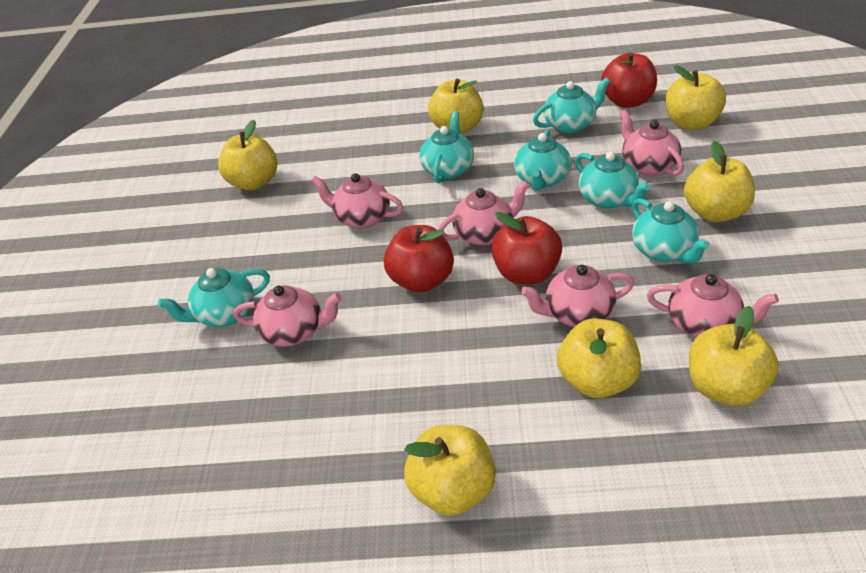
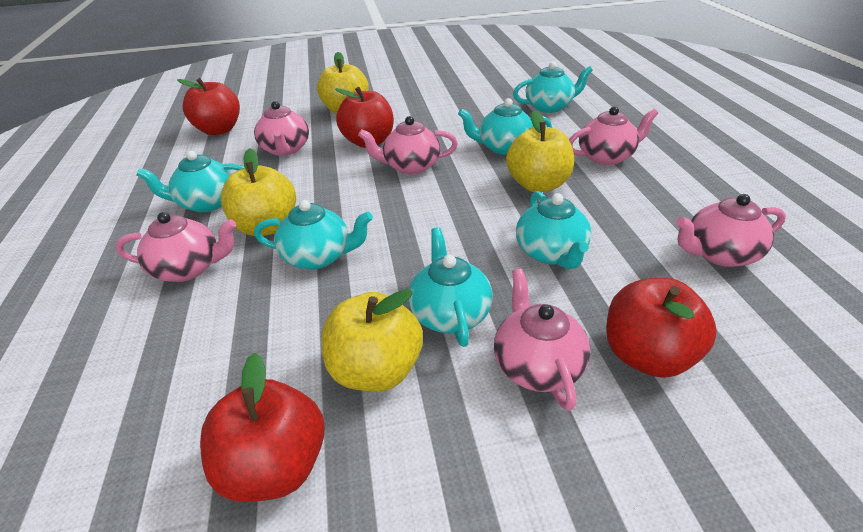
red apple: [384,225,454,293] [491,212,562,284] [601,52,657,108] = 3 -> [177,78,240,135] [200,352,325,502] [335,87,394,148] [606,278,717,378] = 4
yellow apple: [218,120,277,190] [404,425,496,516] [428,79,483,134] [557,318,641,398] [665,65,726,130] [684,141,755,222] [689,306,779,406] = 7 -> [220,148,296,236] [317,52,369,114] [322,289,423,391] [506,110,574,192] = 4

